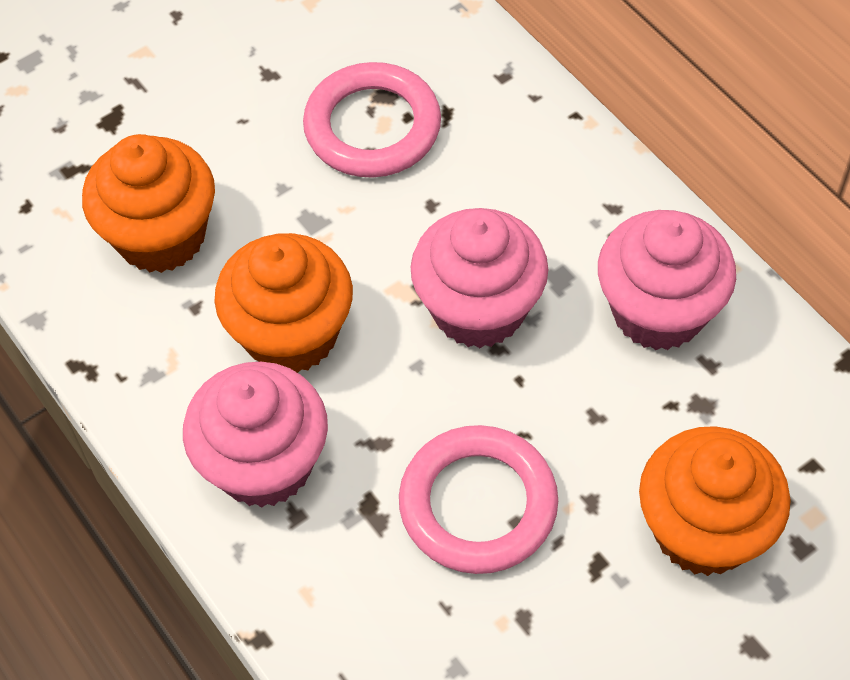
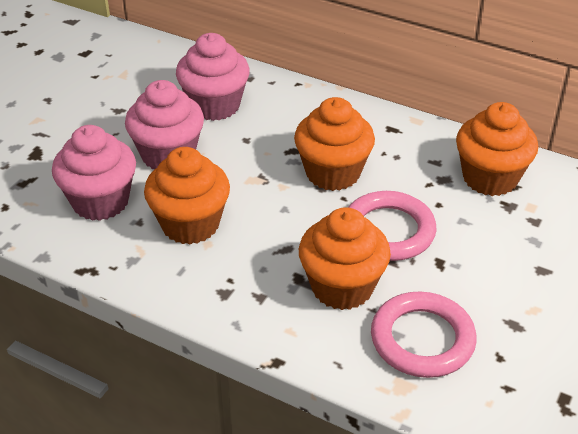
orange cupcake: [82,134,215,273] [214,233,353,373] [639,426,791,576] = 3 -> [144,147,230,244] [294,97,375,191] [299,207,391,310] [456,102,538,196] = 4

